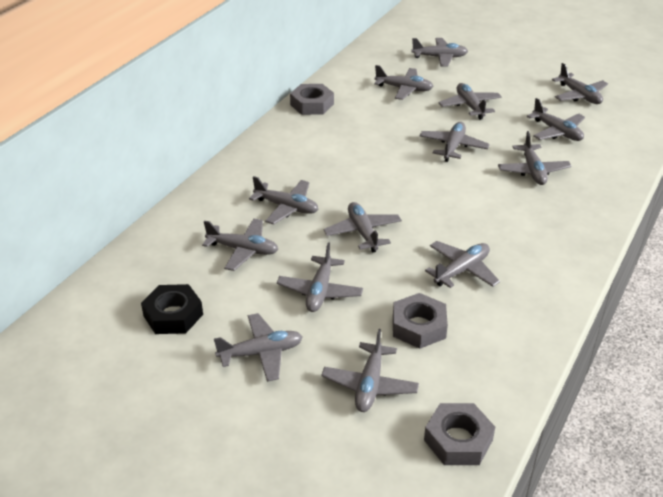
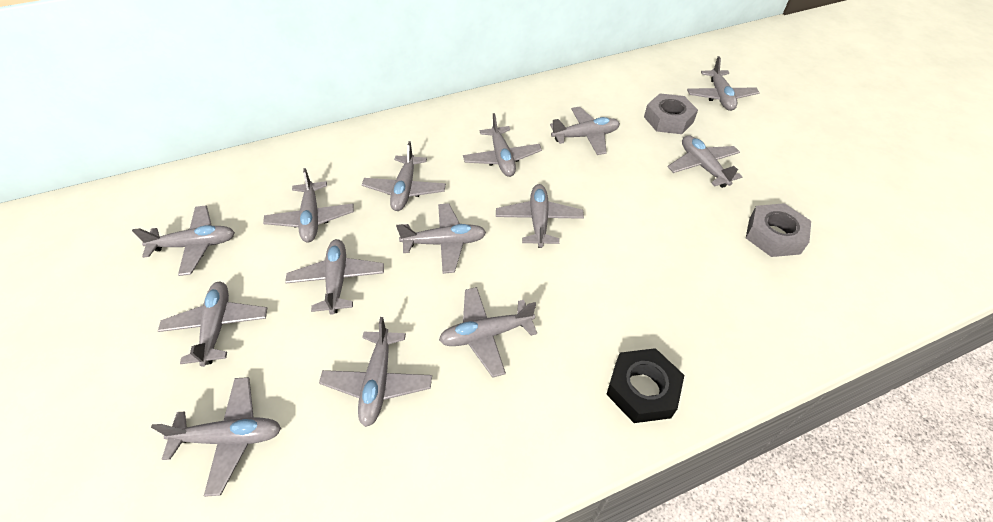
grey nut: [290,84,334,115] [393,293,448,349] [424,403,495,465] = 3 -> [644,94,698,134] [746,203,811,257] = 2

